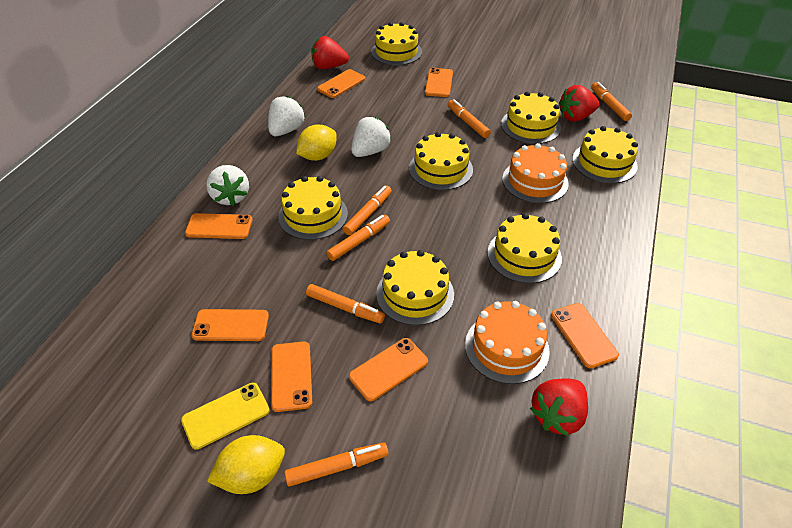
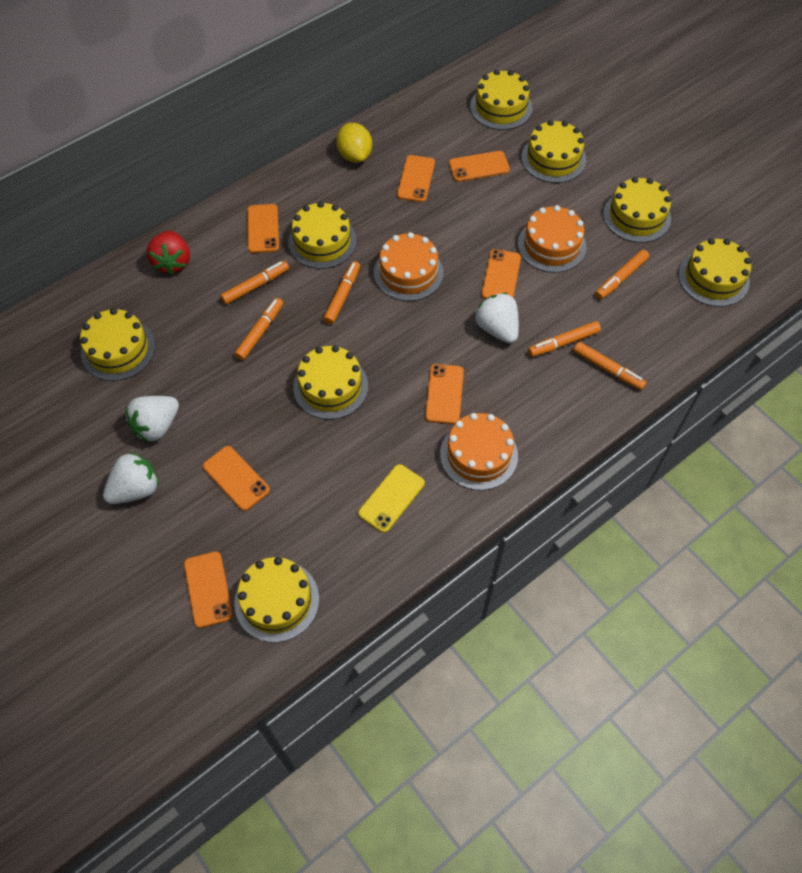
orange cake: [465,301,550,384] [502,143,569,203] = 2 -> [374,232,444,301] [440,413,518,490] [518,205,587,273] = 3
red strawberry: [311,36,349,69] [530,378,588,436] [559,85,599,122] = 3 -> [147,231,190,275] = 1
yellow cake: [278,176,348,240] [371,22,422,65] [376,250,454,326] [409,132,473,190] [487,213,562,283] [501,91,561,144] [572,126,638,183] = 7 -> [80,308,155,381] [234,557,319,642] [288,201,357,269] [293,345,368,419] [470,69,533,130] [521,120,586,183] [603,177,671,243] [679,238,751,307] = 8
yellow lemon: [207,435,285,494] [296,124,337,161] = 2 -> [336,123,372,163] = 1

